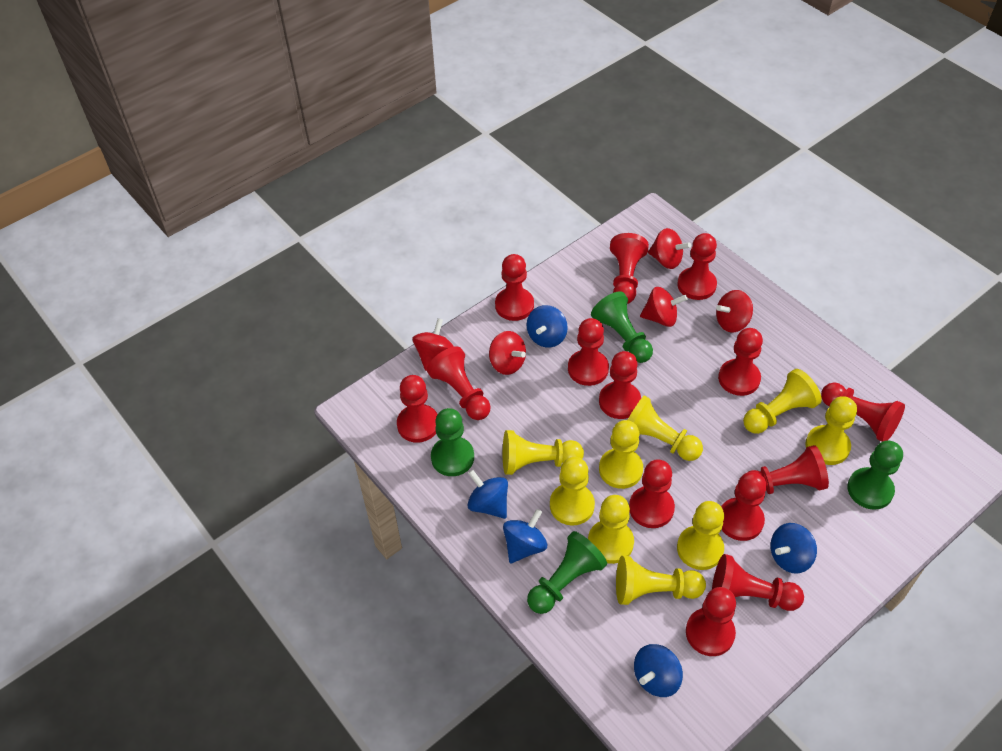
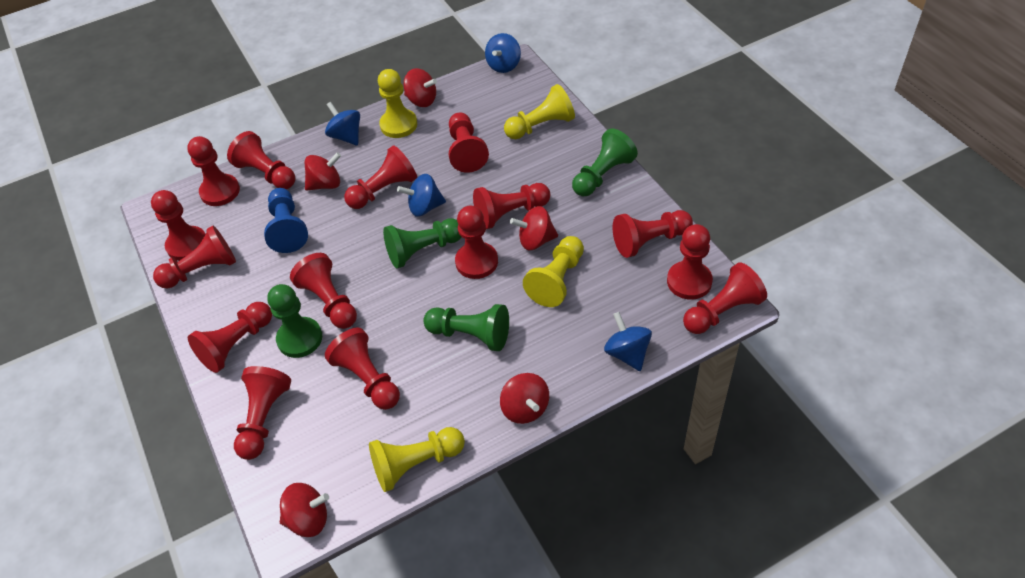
blue pawn: none = 0 -> [264,188,308,253] = 1
blue spinning top: [468,470,508,519] [503,509,547,563] [527,305,568,347] [634,644,683,697] [770,523,817,574] = 5 -> [325,102,360,145] [397,174,446,217] [485,33,521,73] [604,312,652,371] = 4
red pawn: [397,375,438,443] [427,346,491,420] [495,254,534,321] [568,318,609,386] [599,351,641,419] [610,233,649,304] [629,459,675,528] [677,233,717,300] [686,587,736,656] [712,554,804,611] [718,328,763,396] [721,472,767,541] [749,445,829,494] [821,382,905,442] = 14 -> [151,190,206,261] [153,226,236,288] [187,136,240,206] [188,302,272,373] [227,131,295,189] [234,366,291,460] [290,253,357,329] [325,328,400,410] [344,146,417,209] [449,112,489,173] [455,206,498,279] [473,183,550,229] [612,210,693,258] [667,224,713,300] [683,262,767,334] = 15
yellow pawn: [503,430,584,475] [550,457,595,525] [588,495,634,564] [599,420,643,489] [616,556,706,605] [628,395,703,461] [677,501,724,570] [743,369,822,434] [805,396,857,465] = 9 -> [369,427,465,492] [378,69,417,138] [504,84,575,139] [523,236,584,307] = 4

